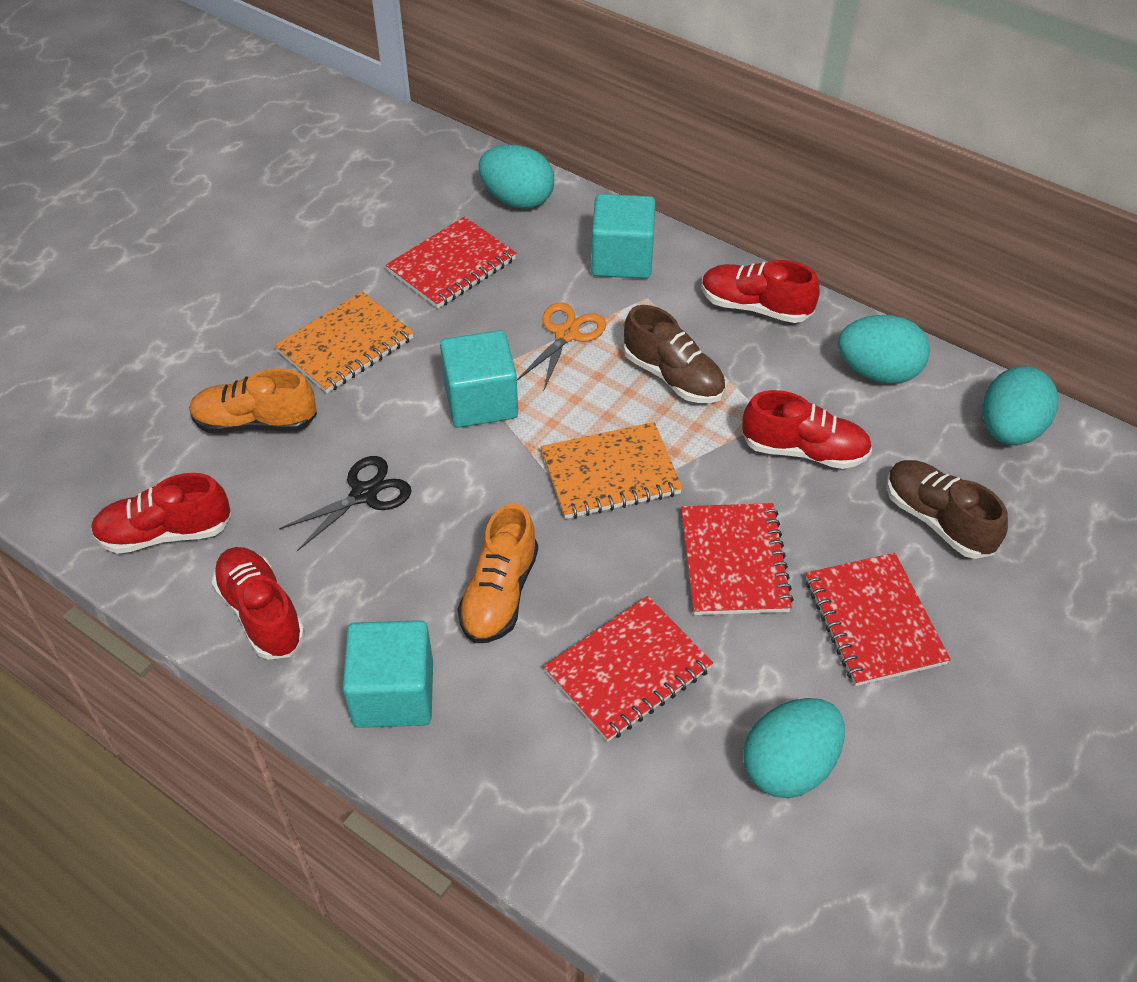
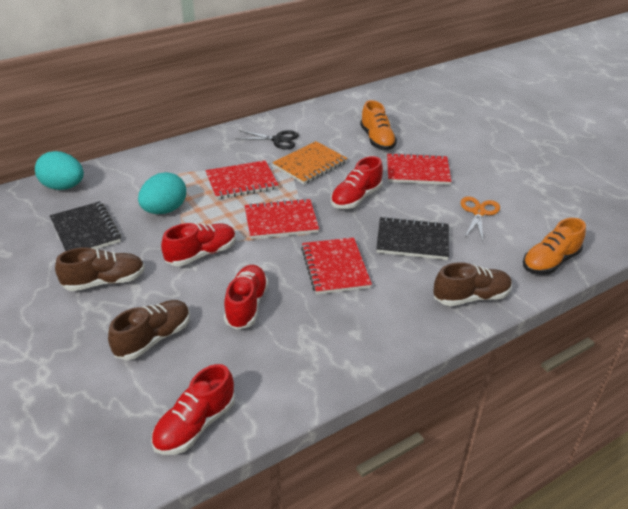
black notebook: none = 0 -> [50,202,121,251] [376,217,449,260] = 2
brown shoe: [623,305,725,403] [887,460,1008,559] = 2 -> [55,248,145,291] [108,300,190,360] [433,262,512,306] = 3
orange notebook: [274,291,414,393] [541,422,683,519] = 2 -> [272,141,347,184] = 1
turquoise cube: [343,620,433,728] [440,330,518,428] [591,194,656,279] = 3 -> none = 0
turquoise egg: [479,145,554,209] [743,698,845,798] [838,315,930,384] [983,366,1058,445] = 4 -> [35,151,84,190] [138,172,186,214] = 2

